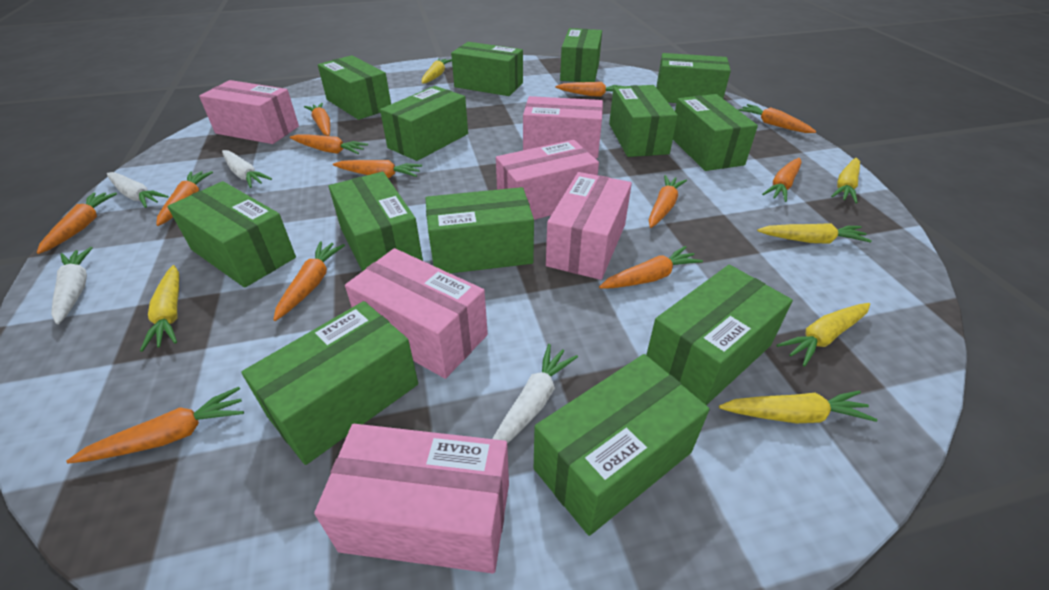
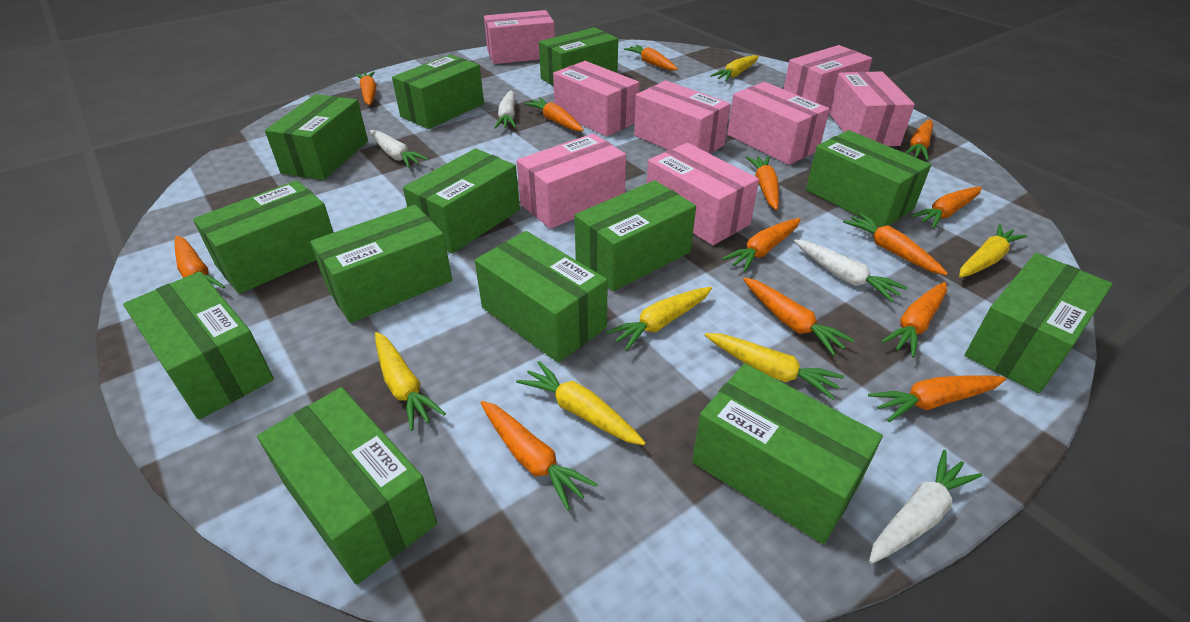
orange carrot: [37,192,117,254] [66,387,244,463] [156,171,213,226] [273,241,345,321] [290,134,368,154] [304,103,330,136] [333,160,422,178] [555,82,620,97] [599,246,703,289] [649,175,687,228] [738,104,816,133] [762,158,801,202] = 12 -> [175,236,225,288] [355,71,377,105] [481,401,598,511] [524,98,584,131] [624,45,678,71] [722,218,801,272] [743,277,855,356] [746,156,779,210] [843,213,948,275] [868,375,1006,422] [881,282,947,358] [906,119,933,161] [910,187,982,229] = 13
pink box: [199,80,299,144] [314,424,509,574] [345,248,488,379] [496,140,599,220] [523,96,603,159] [546,172,632,280] = 6 -> [484,10,555,64] [517,133,626,229] [553,61,640,136] [634,80,730,154] [647,143,759,245] [727,82,830,165] [784,45,872,108] [829,71,915,146] = 8

